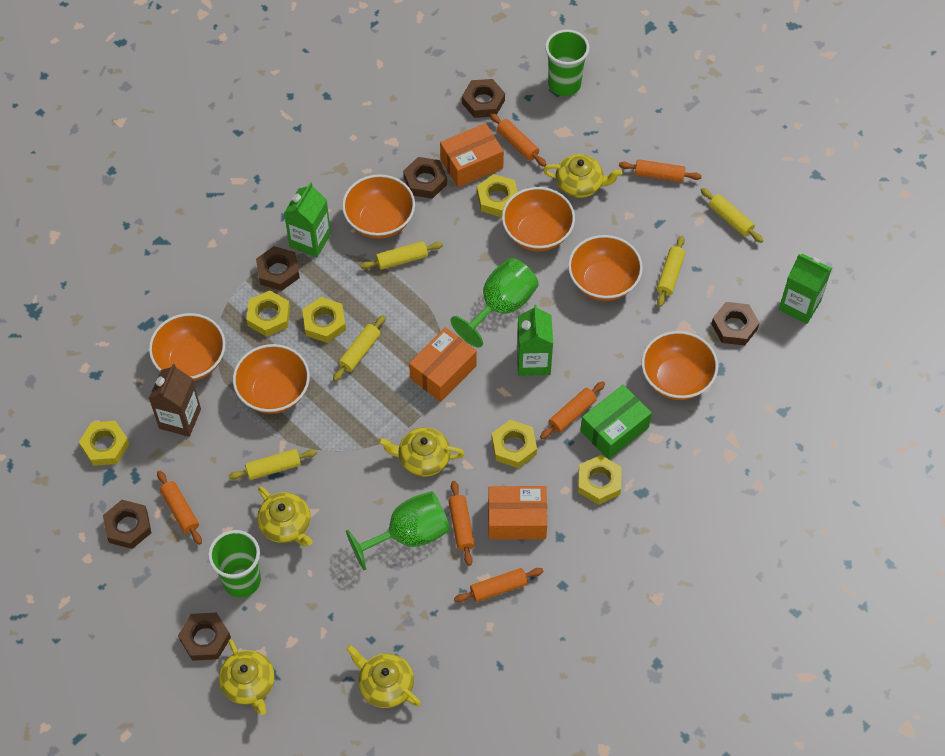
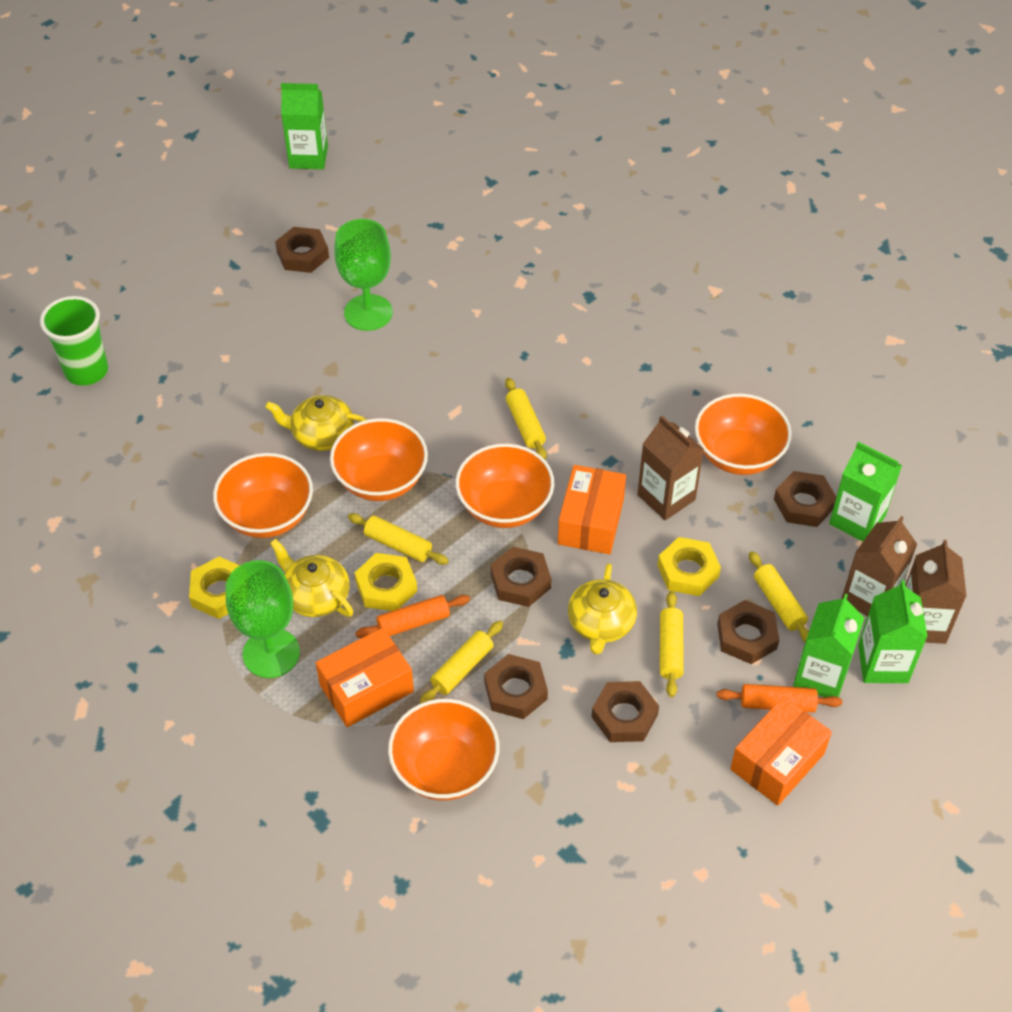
brown carton: [149,364,201,437] = 1 -> [637,415,704,520] [841,516,917,616] [905,540,966,644] = 3
green box: [580,385,652,459] = 1 -> none = 0
green carton: [284,182,331,257] [517,304,553,376] [779,254,832,324] = 3 -> [281,83,328,169] [793,594,864,698] [829,441,902,542] [858,580,928,683] = 4
green cup: [208,530,261,597] [545,30,590,96] = 2 -> [40,296,108,386] = 1
orange bowl: [149,313,225,381] [233,344,310,414] [342,174,415,239] [502,187,575,251] [568,235,643,301] [642,331,718,400] = 6 -> [213,453,313,538] [330,418,428,501] [388,699,499,801] [455,444,554,528] [695,393,792,475] = 5
orange rolling pin: [157,471,202,545] [448,481,475,566] [454,568,544,603] [490,113,547,167] [540,381,605,439] [619,159,702,182] = 6 -> [355,595,470,638] [717,684,842,713] = 2
yellow nut: [79,421,130,466] [246,291,290,337] [302,297,346,343] [477,174,518,217] [492,420,537,468] [578,455,622,505] = 6 -> [189,557,240,619] [355,553,417,611] [657,537,721,596] = 3
yellow teapot: [219,639,275,715] [257,486,312,546] [346,645,421,708] [378,427,465,477] [543,154,622,198] = 5 -> [265,395,367,451] [270,539,353,617] [568,563,637,655] = 3

